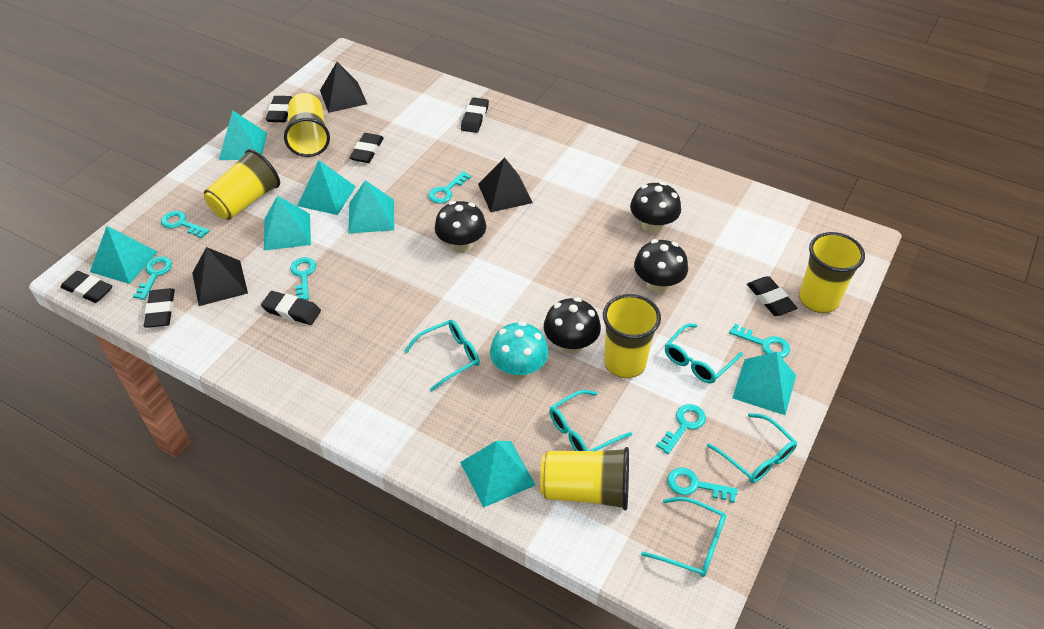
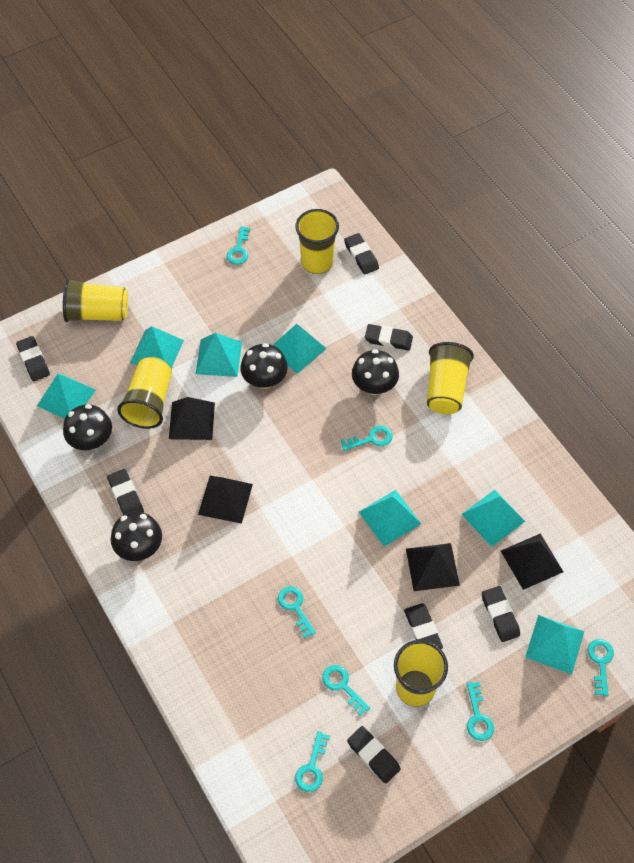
black pyramid: [192,247,248,306] [320,62,367,113] [478,157,533,212] = 3 -> [169,397,215,440] [198,476,253,524] [406,543,460,591] [501,533,563,590] = 4
turquoise glasses: [405,320,480,392] [549,390,632,451] [641,497,726,577] [665,323,743,383] [707,413,797,483] = 5 -> none = 0
turquoise mushroom: [490,321,548,379] = 1 -> none = 0

